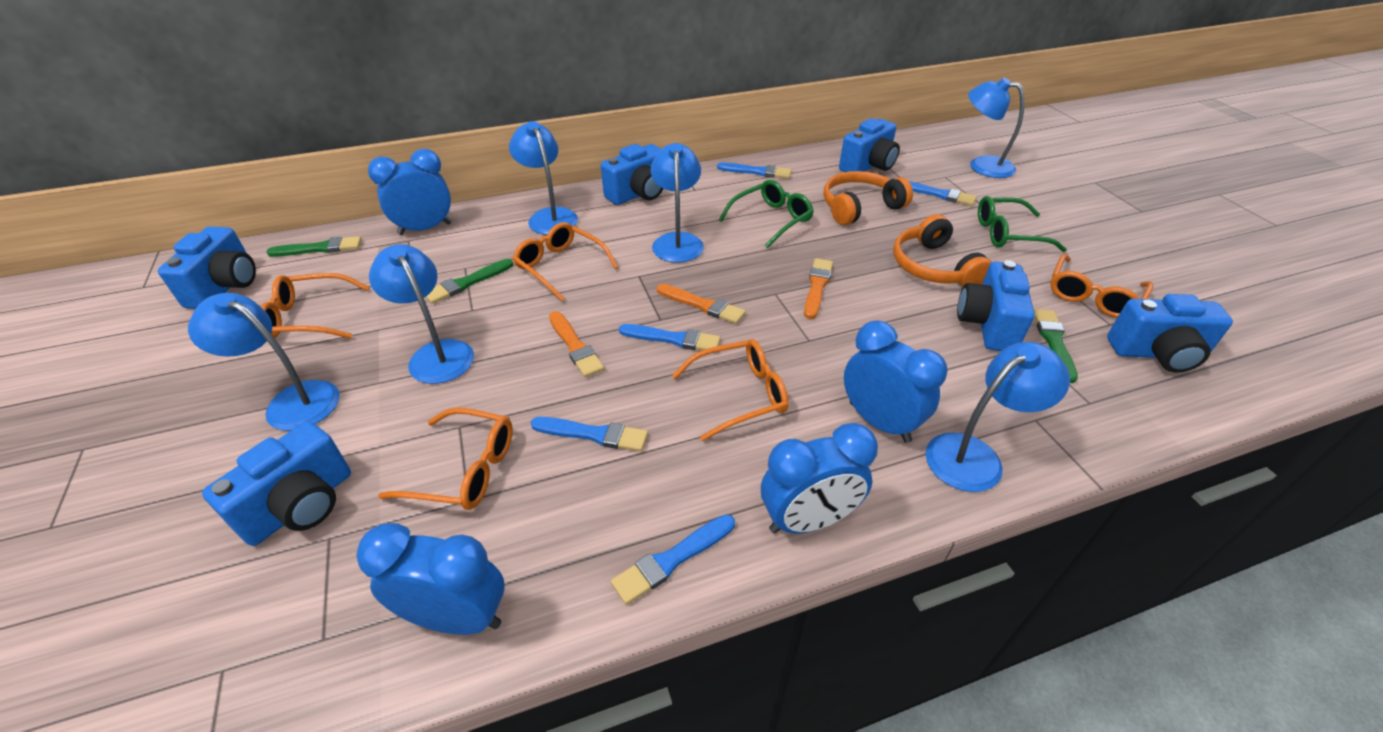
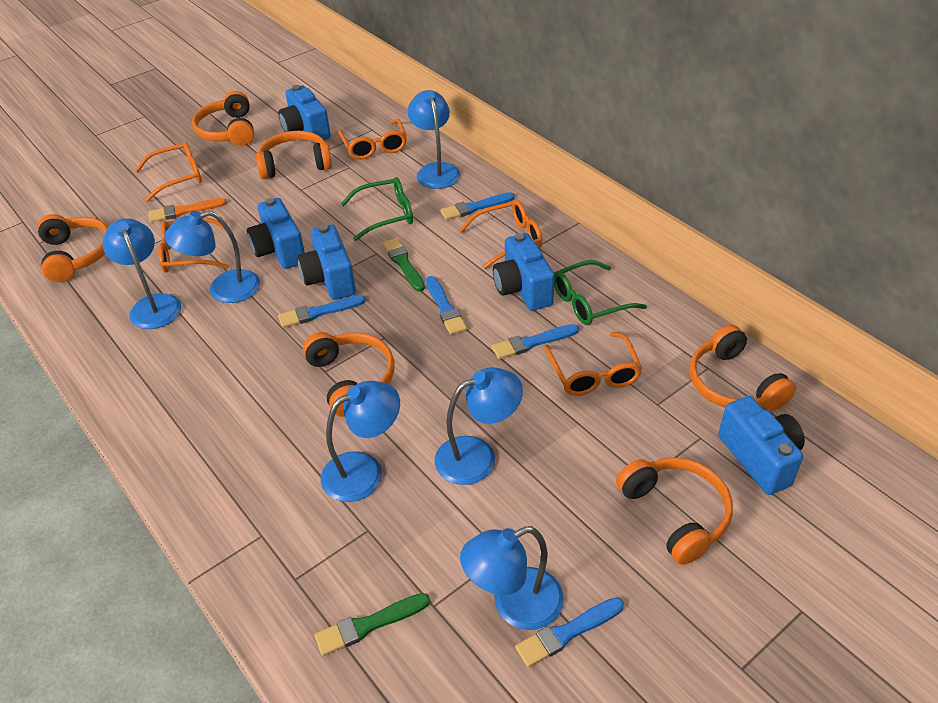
blue camera: [158,227,256,309] [202,421,351,546] [601,144,663,205] [839,118,900,172] [957,260,1035,351] [1107,294,1233,373] = 6 -> [247,198,305,269] [278,85,331,143] [297,225,356,300] [493,233,555,311] [718,396,805,495] = 5
blue clock: [356,523,504,635] [368,149,452,235] [761,423,878,533] [844,320,948,443] = 4 -> none = 0
green brush: [267,236,362,257] [426,259,513,304] [1034,309,1078,383] = 3 -> [315,593,430,656] [382,238,425,292] = 2
orange brush: [549,311,604,377] [657,284,746,324] [804,258,833,319] = 3 -> [148,198,227,222] = 1
orange headphones: [824,171,913,225] [893,214,992,287] = 2 -> [38,214,108,282] [192,91,254,146] [256,131,332,179] [302,332,394,417] [616,457,733,565] [689,325,796,410] = 6

